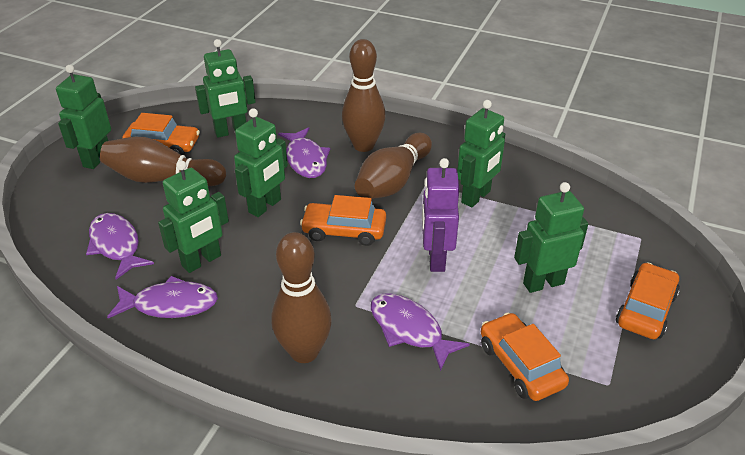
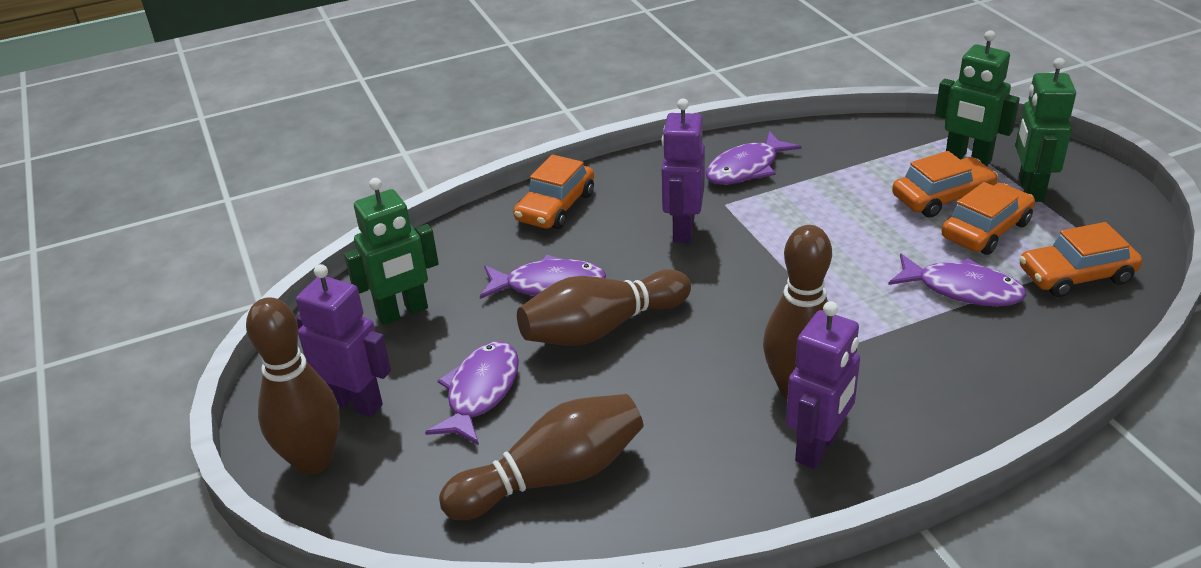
green robot: [56,65,111,169] [158,160,229,273] [195,39,256,138] [234,108,288,217] [457,100,505,208] [514,182,588,293] = 6 -> [344,178,439,325] [935,30,1020,166] [1015,58,1076,202] = 3
purple robot: [422,158,459,272] = 1 -> [296,264,391,417] [661,99,705,243] [786,301,860,469] = 3

